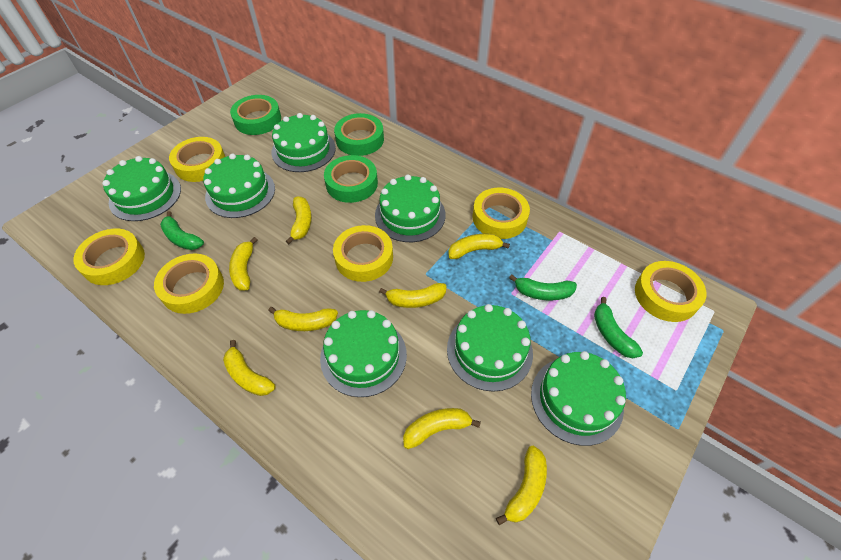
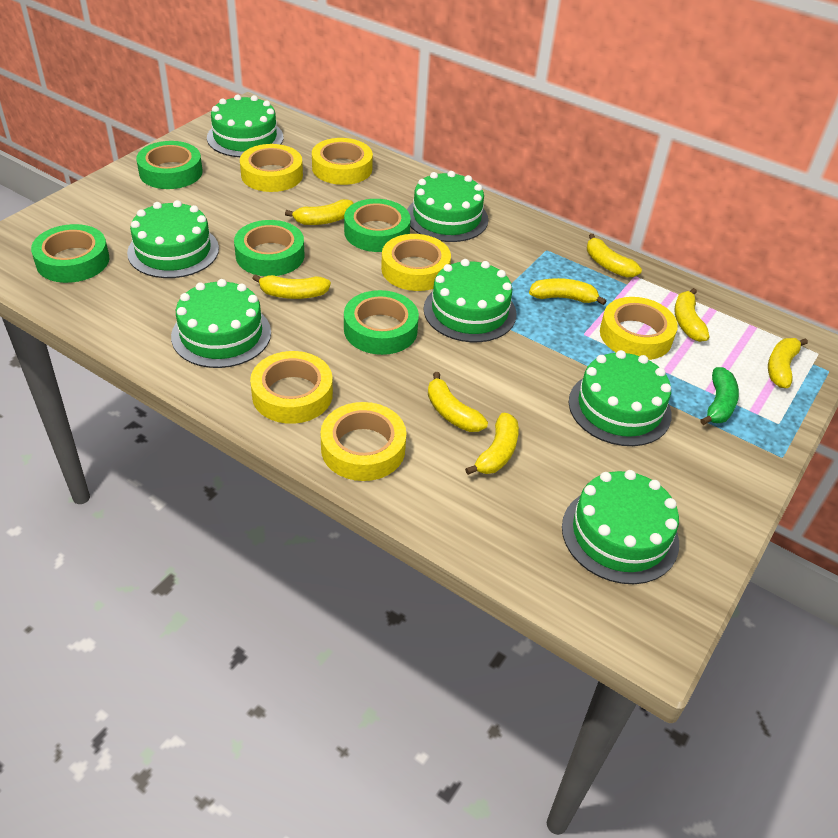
green banana: [160,211,204,250] [509,275,577,300] [594,297,643,358] = 3 -> [700,367,739,425] = 1
green tape: [230,95,281,135] [324,155,378,203] [334,113,384,156] = 3 -> [31,224,109,283] [136,141,202,189] [234,220,305,276] [344,199,411,252] [344,290,419,355] = 5

